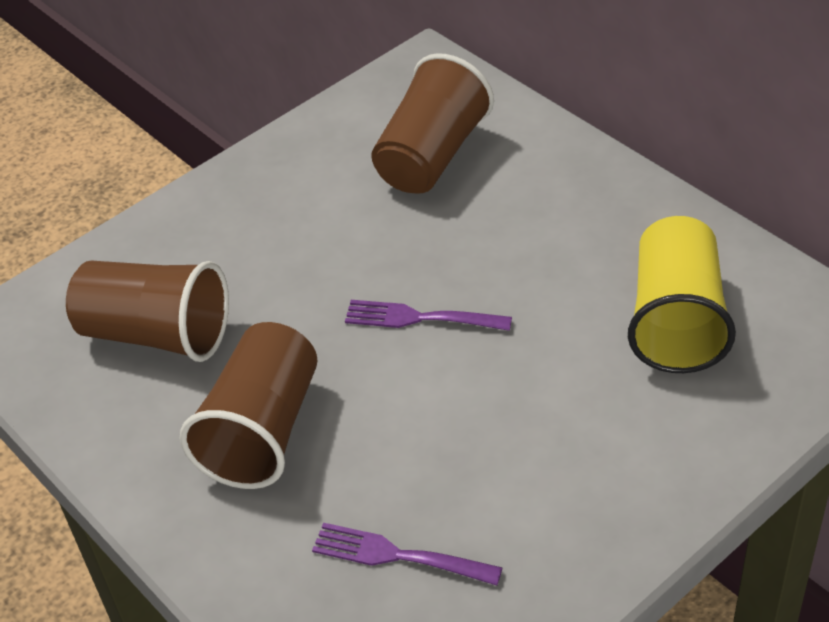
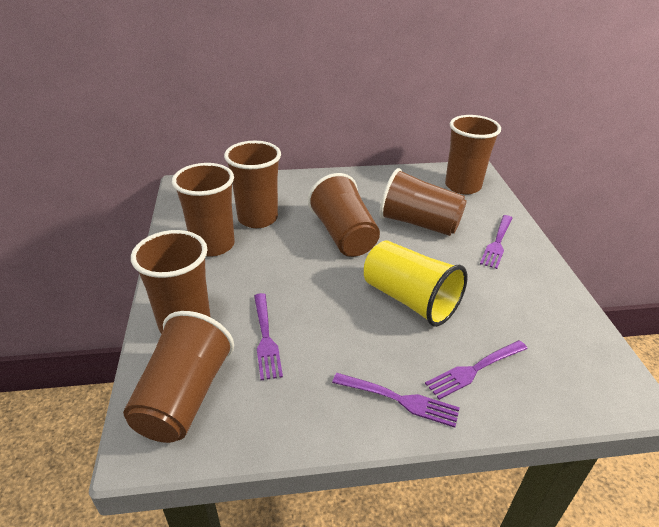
brown cup: [66,260,229,362] [180,322,318,489] [371,53,494,194] = 3 -> [123,311,234,443] [131,230,211,334] [172,163,235,256] [224,141,281,228] [308,173,380,257] [379,168,467,236] [445,115,501,195] = 7
purple fork: [312,522,502,586] [345,300,512,331] = 2 -> [254,293,283,380] [332,373,460,428] [425,340,528,400] [480,215,512,269] = 4

